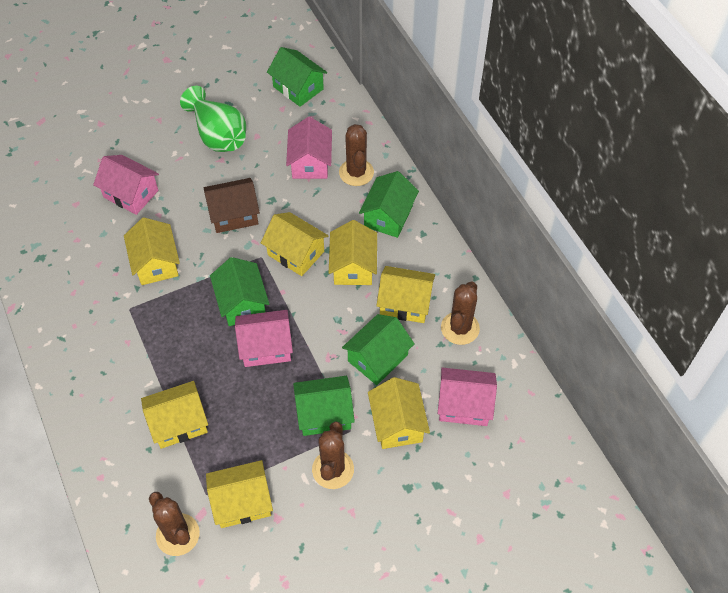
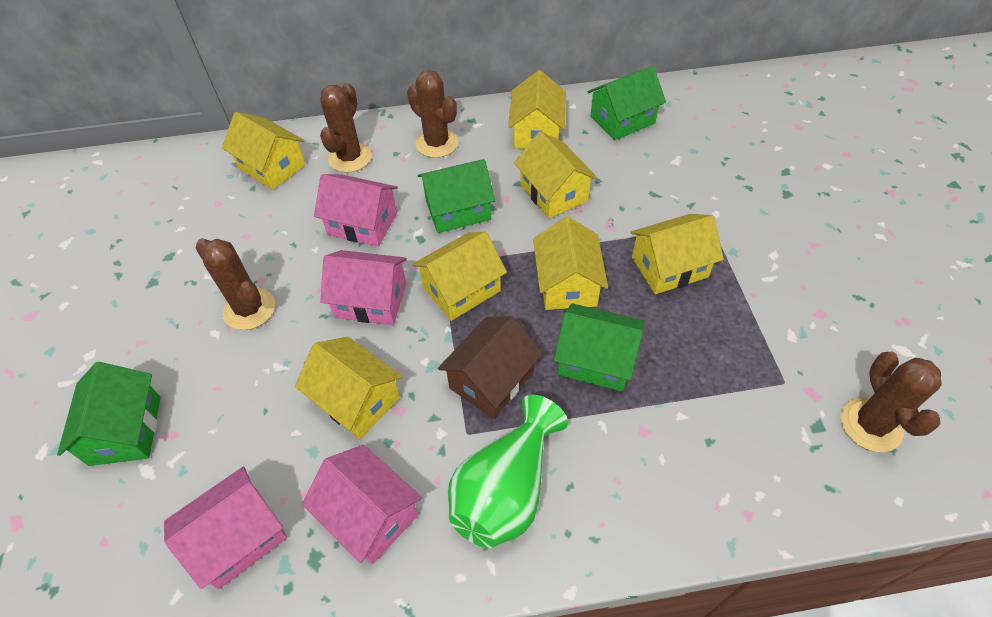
green house: [210,257,269,326] [267,47,327,107] [293,376,355,436] [342,314,415,385] [359,171,419,238] = 5 -> [57,362,161,466] [418,159,495,233] [554,303,644,392] [587,66,666,140] = 4

